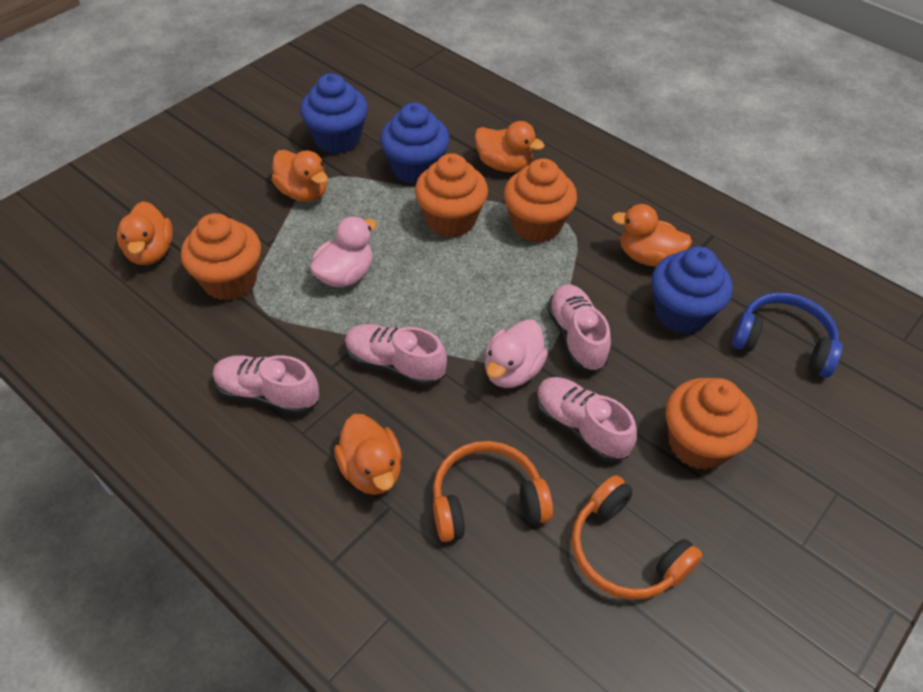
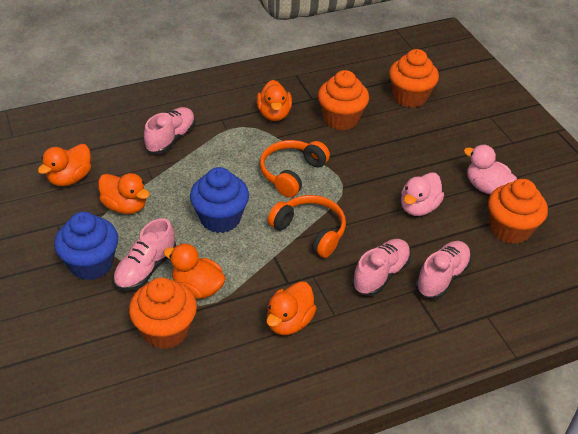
blue cupcake: [300,73,368,154] [380,103,450,185] [652,247,733,334] = 3 -> [54,212,118,280] [190,167,249,233] = 2
blue headphones: [732,293,843,378] = 1 -> none = 0

